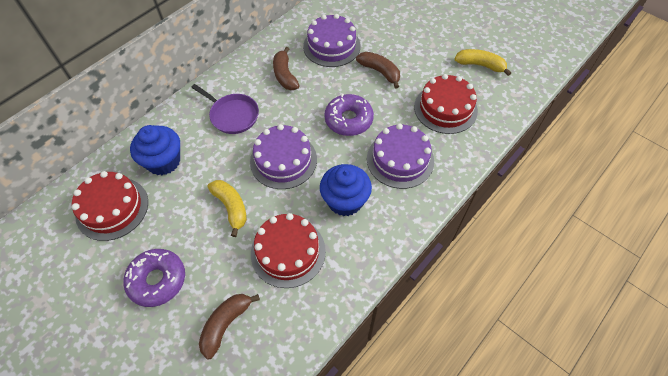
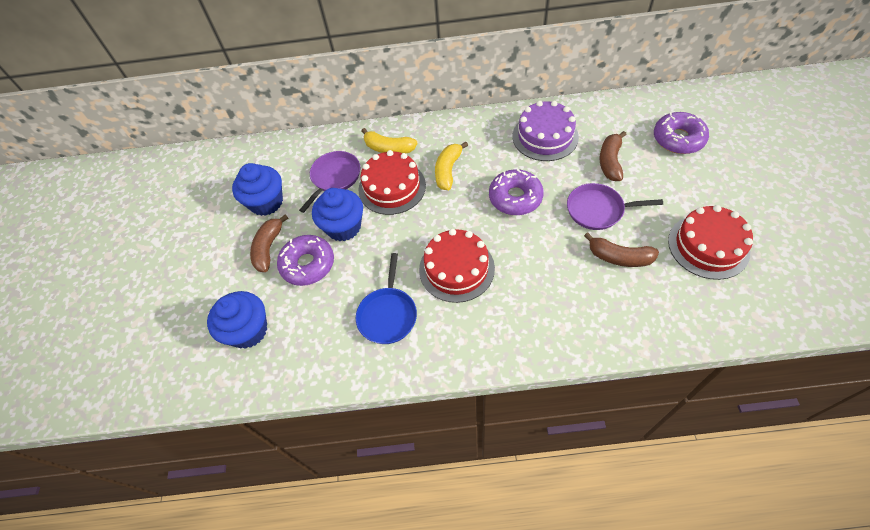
blue cupcake: [130,125,180,175] [320,164,372,216] = 2 -> [207,291,267,349] [232,163,283,216] [312,188,363,241] = 3
blue pan: none = 0 -> [356,253,417,344] = 1
purple cake: [250,124,317,189] [303,14,361,67] [367,123,434,189] = 3 -> [512,101,579,161] = 1
purple donut: [123,249,185,307] [324,94,374,136] = 2 -> [277,235,334,286] [489,169,544,215] [654,112,709,154] = 3
purple pan: [191,84,259,134] = 1 -> [299,151,360,213] [567,183,663,230] = 2

